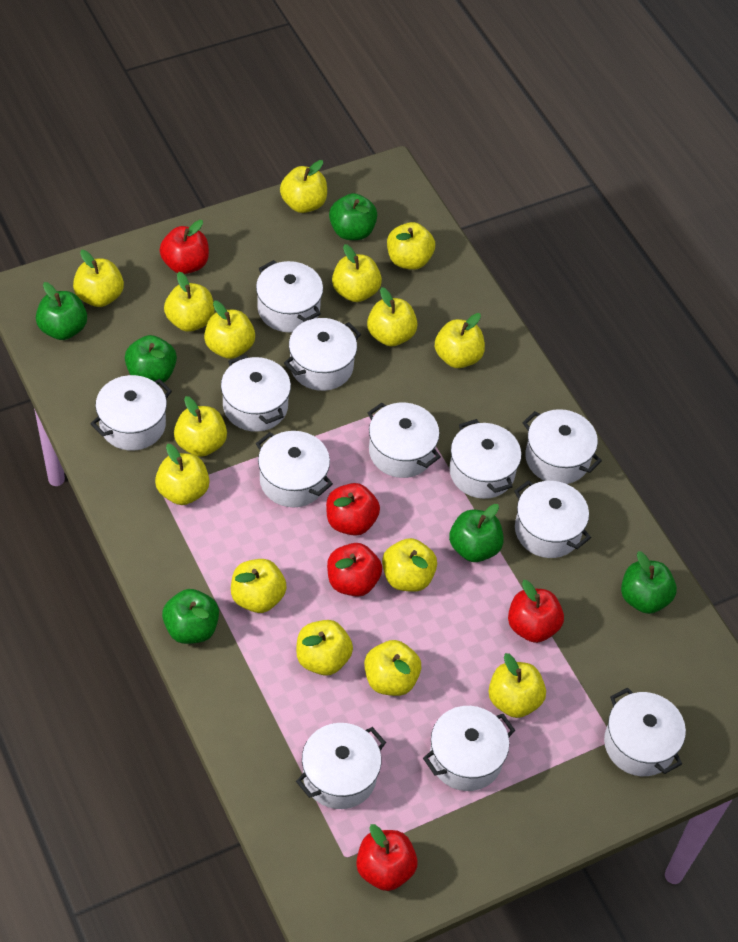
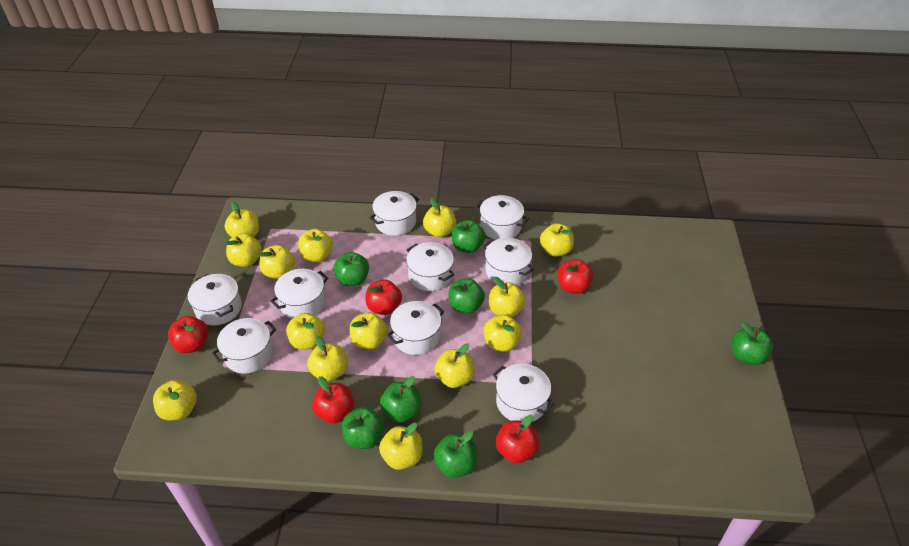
green apple: [36,282,87,340] [125,335,177,384] [162,589,219,644] [329,193,377,240] [449,504,504,562] [621,551,677,614] = 6 -> [333,252,369,286] [342,407,385,449] [380,376,421,423] [433,431,477,478] [448,278,485,314] [452,220,485,253] [732,321,773,365] = 7
white pot: [90,375,172,451] [221,354,291,432] [256,260,323,332] [256,431,333,507] [284,318,361,391] [296,723,386,809] [368,403,441,478] [423,706,515,791] [449,419,521,499] [514,480,591,558] [522,409,602,484] [604,687,686,776] = 12 -> [188,274,242,325] [212,318,276,374] [270,269,328,319] [369,191,419,236] [387,301,444,355] [406,242,455,291] [475,195,529,240] [483,238,535,285] [493,364,555,422] = 9
yellow apple: [73,250,124,307] [155,444,210,505] [164,272,214,332] [174,396,227,457] [204,301,255,359] [231,559,287,613] [280,160,327,213] [296,620,353,676] [332,244,382,302] [364,640,421,696] [367,287,418,346] [382,538,437,592] [387,222,435,270] [435,313,485,368] [489,653,546,718] = 15 -> [153,380,197,421] [225,202,259,237] [225,233,262,267] [259,245,295,279] [286,313,325,350] [298,229,333,262] [307,335,347,382] [349,312,388,349] [379,423,422,470] [423,198,456,238] [434,343,474,388] [483,314,522,352] [489,277,526,317] [540,223,574,256] = 14

